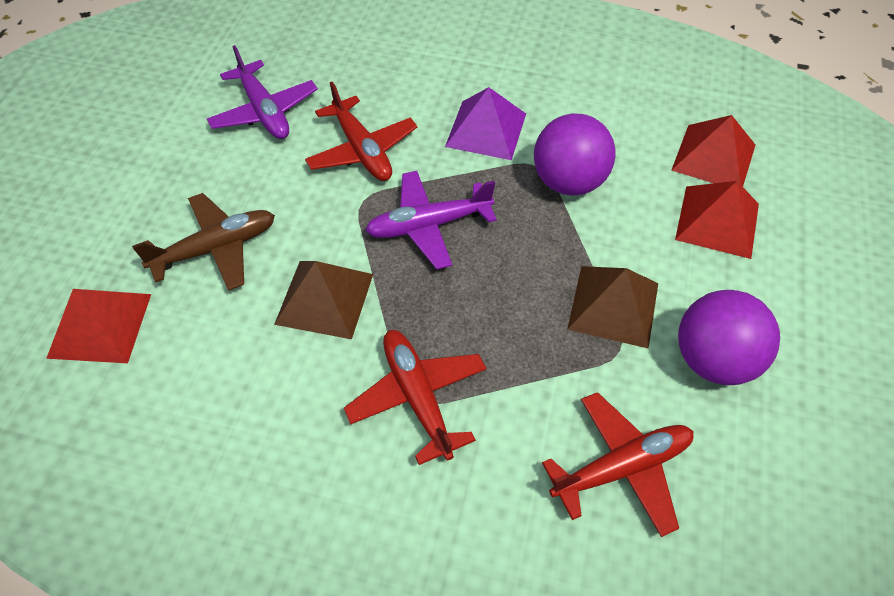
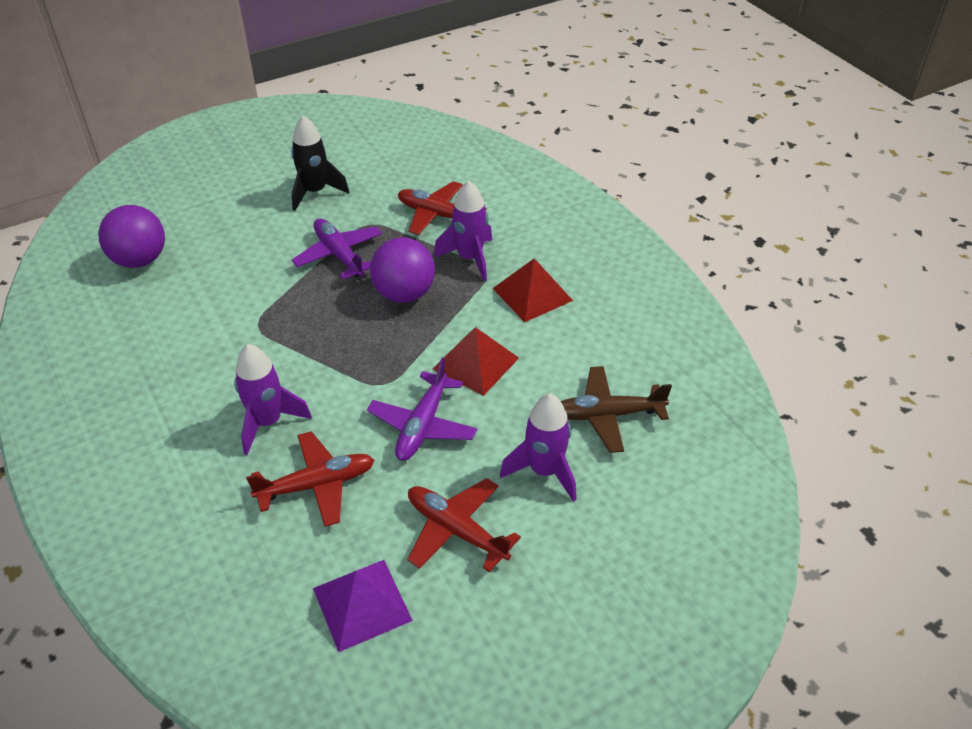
black rocket: none = 0 -> [291,116,349,211] = 1
brown pyramid: [274,261,373,339] [567,266,658,349] = 2 -> none = 0
purple rocket: none = 0 -> [234,344,312,455] [433,181,492,281] [500,394,576,502] = 3
red pyramid: [46,289,151,363] [672,115,755,187] [675,181,759,259] = 3 -> [433,327,519,396] [492,258,573,322] = 2

